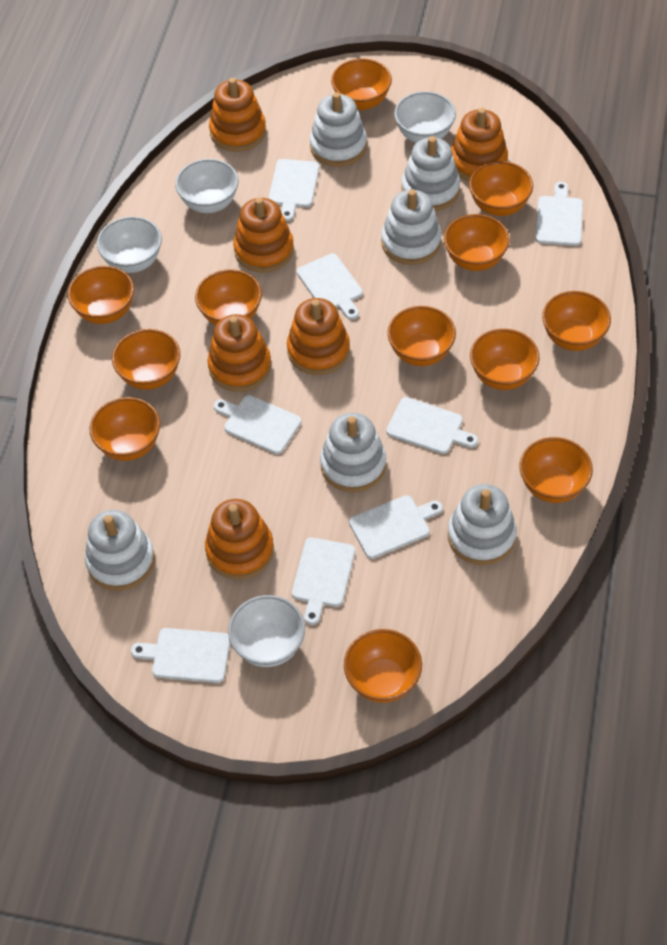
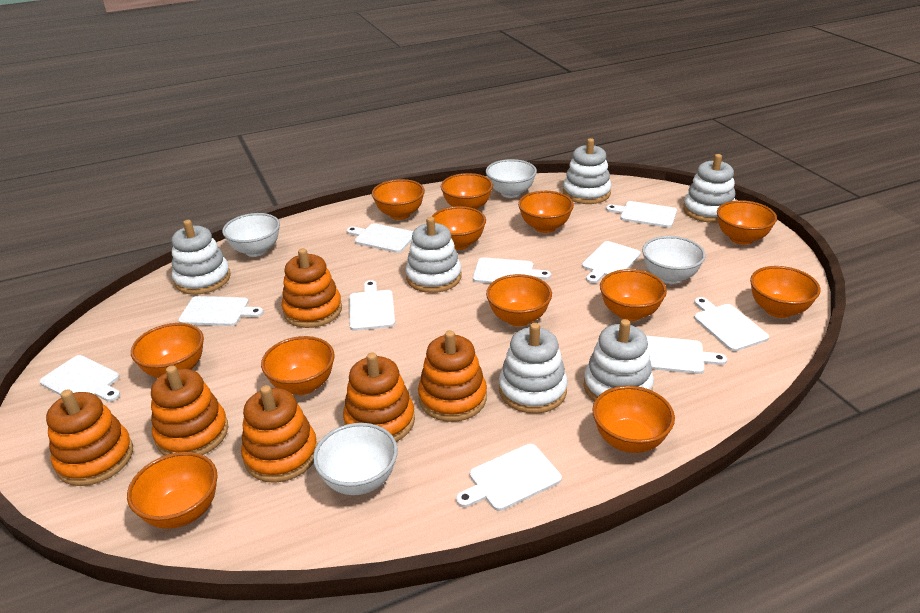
white cutting board: [131,628,230,683] [214,395,301,454] [269,159,319,221] [292,538,355,625] [297,253,363,320] [349,495,443,559] [386,397,478,454] [536,182,583,246] = 8 -> [40,355,120,402] [178,296,263,326] [346,223,413,253] [349,280,395,331] [456,444,562,511] [473,257,551,284] [582,241,641,283] [606,201,677,228] [646,336,727,374] [694,297,769,351] = 10

